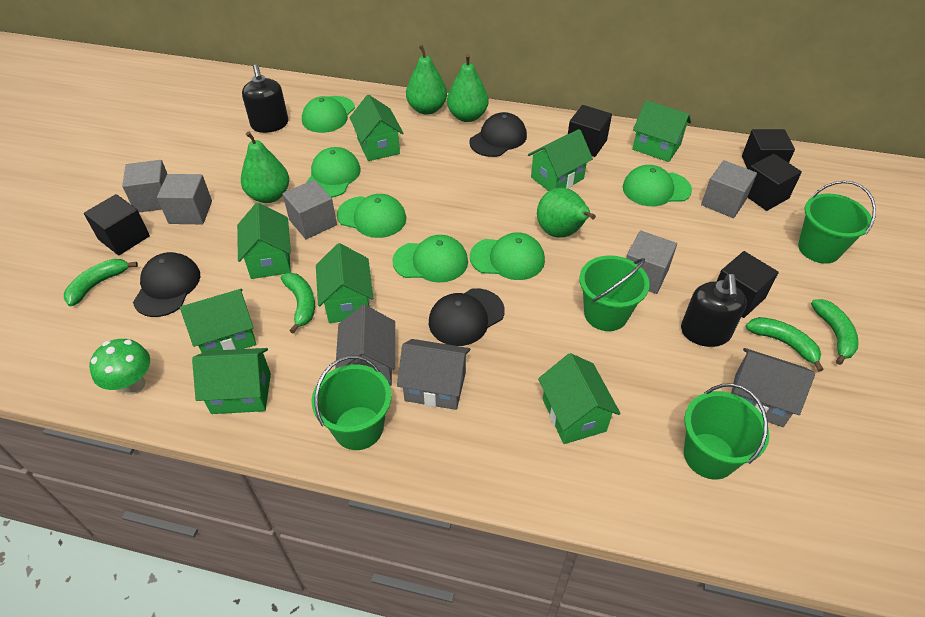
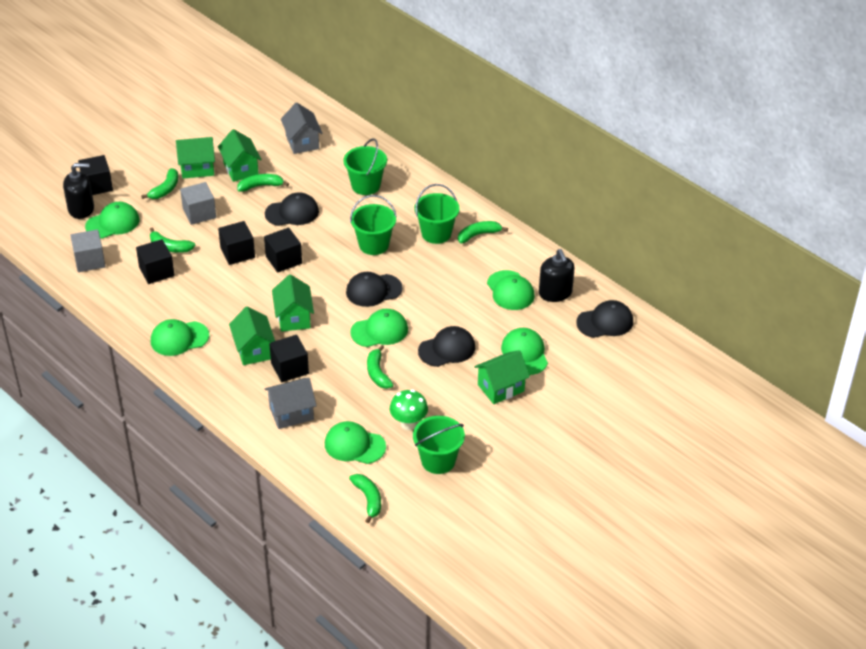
black cap: [133,252,200,317] [429,288,505,346] [469,112,527,157] = 3 -> [265,192,319,226] [346,272,403,307] [418,326,475,367] [576,300,633,338] = 4
green banana: [64,259,138,306] [281,273,315,334] [746,317,824,372] [811,299,859,365] = 4 -> [141,168,178,199] [150,228,195,253] [237,174,289,192] [349,474,381,523] [367,345,393,389] [458,221,508,243] = 6
green house: [180,289,256,353] [192,348,271,414] [237,203,291,279] [316,243,373,323] [349,95,403,161] [528,129,593,191] [538,353,621,444] [632,100,691,162] = 8 -> [176,137,215,179] [218,129,262,182] [229,306,275,365] [272,274,314,332] [474,350,530,404] = 5
green pear: [241,131,289,203] [406,45,447,115] [447,54,489,122] [537,188,596,238] = 4 -> none = 0
grey cube: [122,160,167,213] [157,174,212,224] [283,180,337,239] [626,231,677,294] [701,160,757,218] = 5 -> [70,230,106,272] [180,182,216,225] = 2
grey house: [335,305,395,386] [397,339,470,410] [731,348,815,427] = 3 -> [265,378,317,429] [281,103,323,154] = 2

